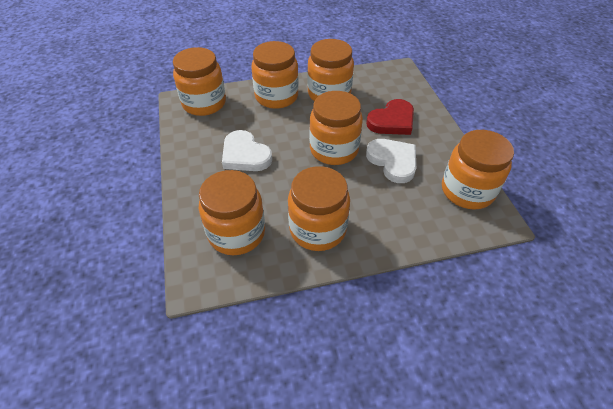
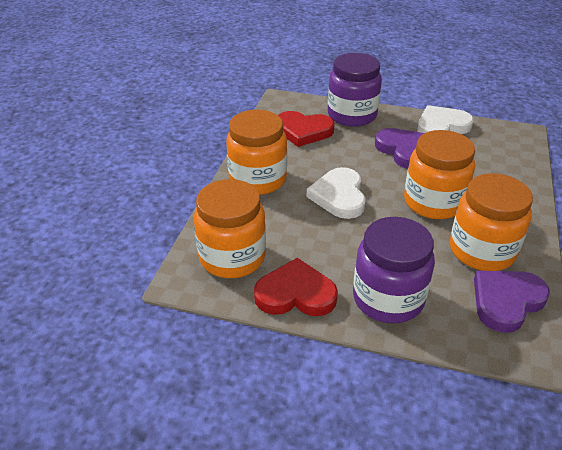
orange jar: [173,47,226,116] [199,170,265,255] [251,41,299,109] [288,166,350,251] [307,39,354,101] [309,91,363,165] [442,130,514,210] = 7 -> [194,179,266,278] [226,110,287,195] [404,130,475,219] [450,173,533,271] = 4
purple heart: none = 0 -> [375,128,424,169] [474,271,550,333] = 2
purple jar: none = 0 -> [328,53,382,127] [353,217,435,324] = 2
red heart: [366,99,414,135] = 1 -> [254,258,338,316] [278,111,334,147] = 2

